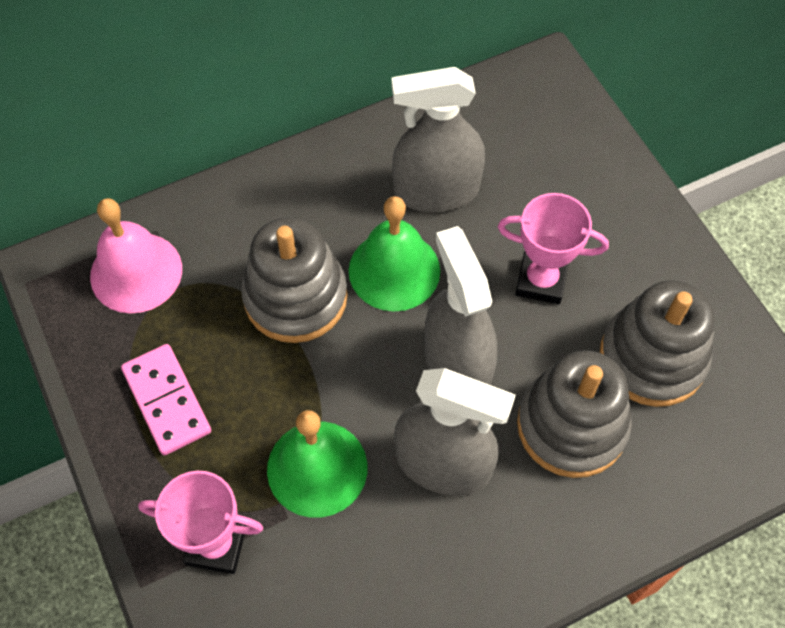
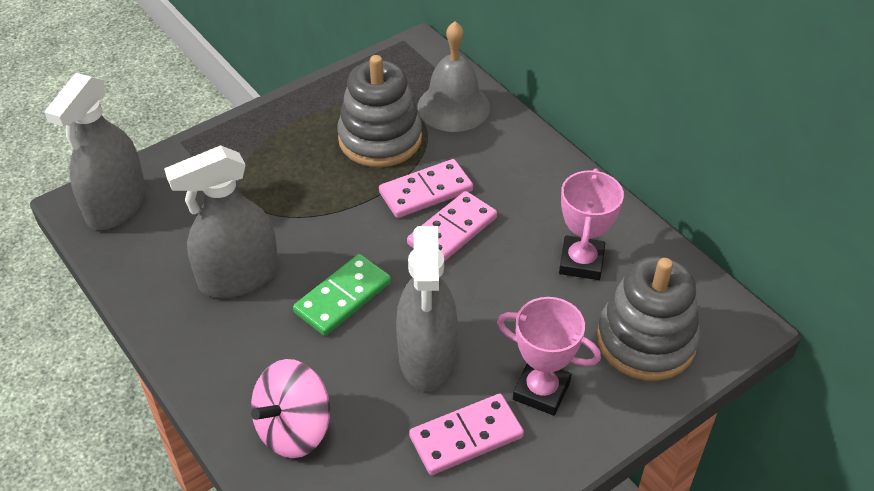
green bell: [267,410,367,518] [349,196,440,311] = 2 -> none = 0
green domino: none = 0 -> [293,254,391,336] = 1
grey bell: none = 0 -> [417,21,490,132] = 1
grey stacking toy: [241,217,348,343] [517,350,632,478] [600,280,715,407] = 3 -> [337,55,422,167] [597,256,700,381] = 2
pink bell: [90,198,182,314] = 1 -> none = 0
pink domino: [121,344,211,455] = 1 -> [379,159,473,218] [407,191,497,262] [409,394,524,475] = 3
pink spinning top: none = 0 -> [251,359,330,458] = 1

